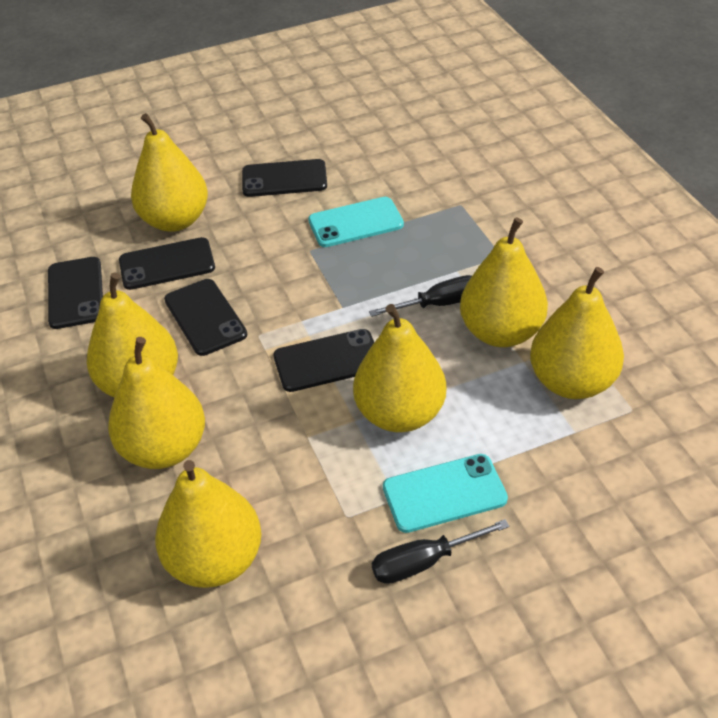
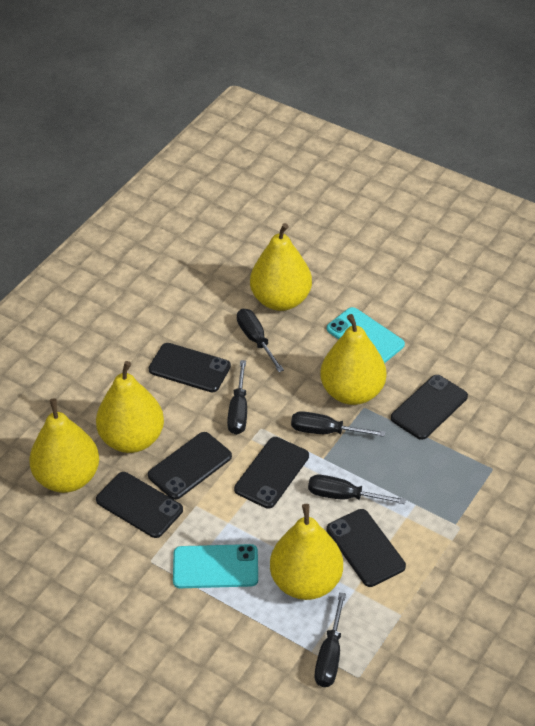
black phone: [48,257,103,329] [119,237,215,290] [164,279,247,356] [242,159,327,197] [273,329,374,392] = 5 -> [96,472,183,538] [148,432,232,500] [149,343,231,392] [234,437,309,509] [327,509,406,587] [391,375,468,440] = 6
black screwdriver: [369,275,472,317] [372,519,509,584] = 2 -> [227,360,247,435] [237,309,284,372] [291,411,385,437] [308,475,406,504] [315,592,346,687] = 5
yellow pear: [87,273,178,397] [108,337,205,469] [131,113,208,232] [155,460,262,588] [353,304,446,432] [460,217,548,347] [530,267,624,399] = 7 -> [29,398,99,493] [96,361,164,453] [250,223,312,311] [270,504,343,600] [320,314,386,405] = 5

